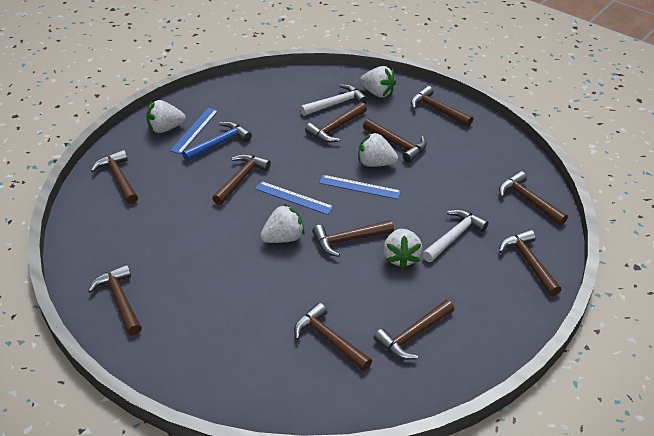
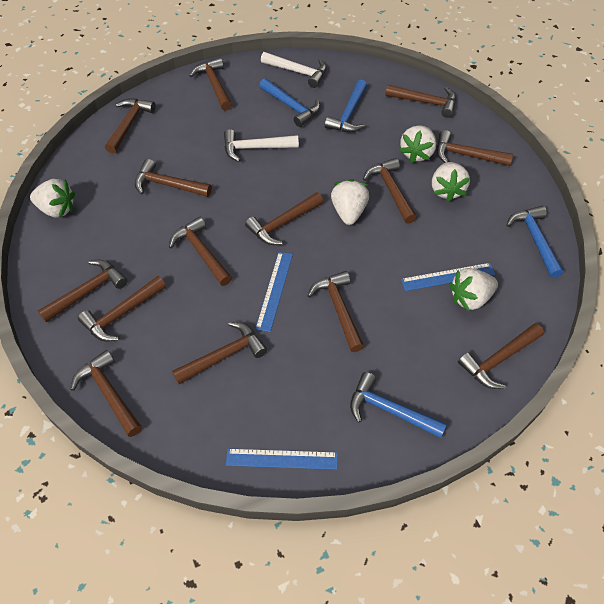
blue hammer: [182,121,252,162] = 1 -> [259,78,320,127] [325,80,367,132] [350,372,447,438] [507,206,564,278] = 4
brown hammer: [88,265,142,335] [91,150,138,204] [212,154,271,205] [294,303,372,371] [305,102,367,143] [312,220,394,257] [363,119,427,163] [374,300,454,360] [411,86,473,127] [499,171,568,225] [499,229,561,296] = 11 -> [38,260,128,323] [70,350,142,437] [78,276,166,341] [105,98,156,154] [135,159,212,197] [169,217,232,286] [172,322,267,384] [189,58,232,111] [245,192,324,245] [307,271,364,352] [363,158,417,224] [385,85,456,118] [436,130,513,166] [458,323,544,389] = 14

